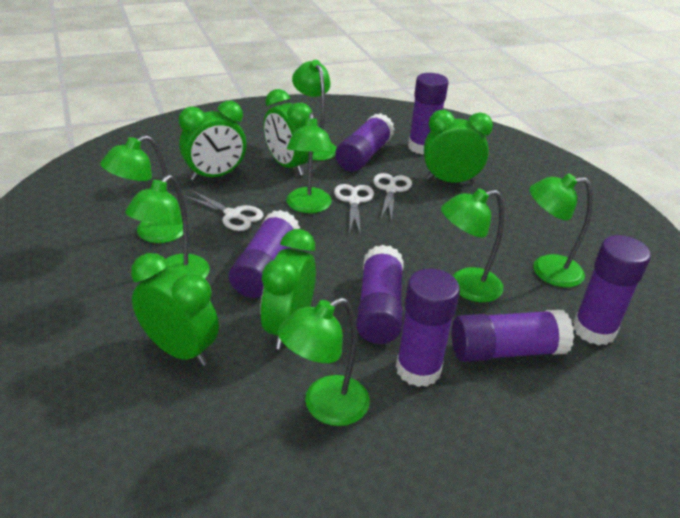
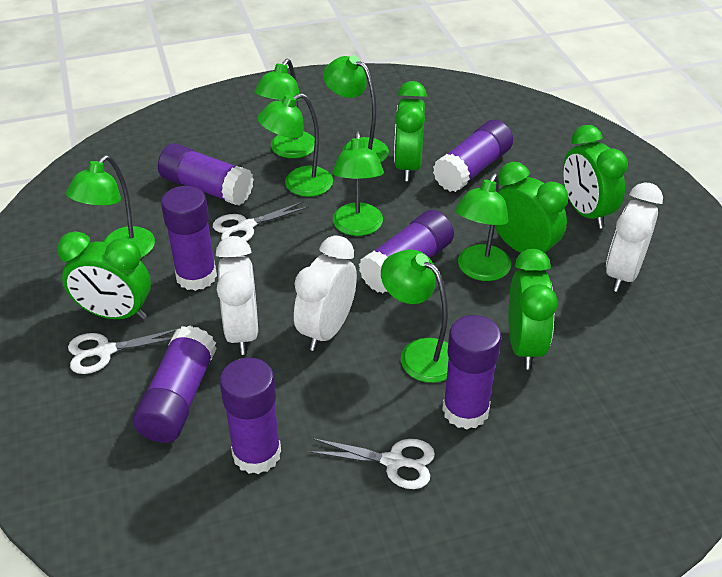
white clock: none = 0 -> [216,236,258,355] [294,235,357,351] [606,182,663,292] = 3

